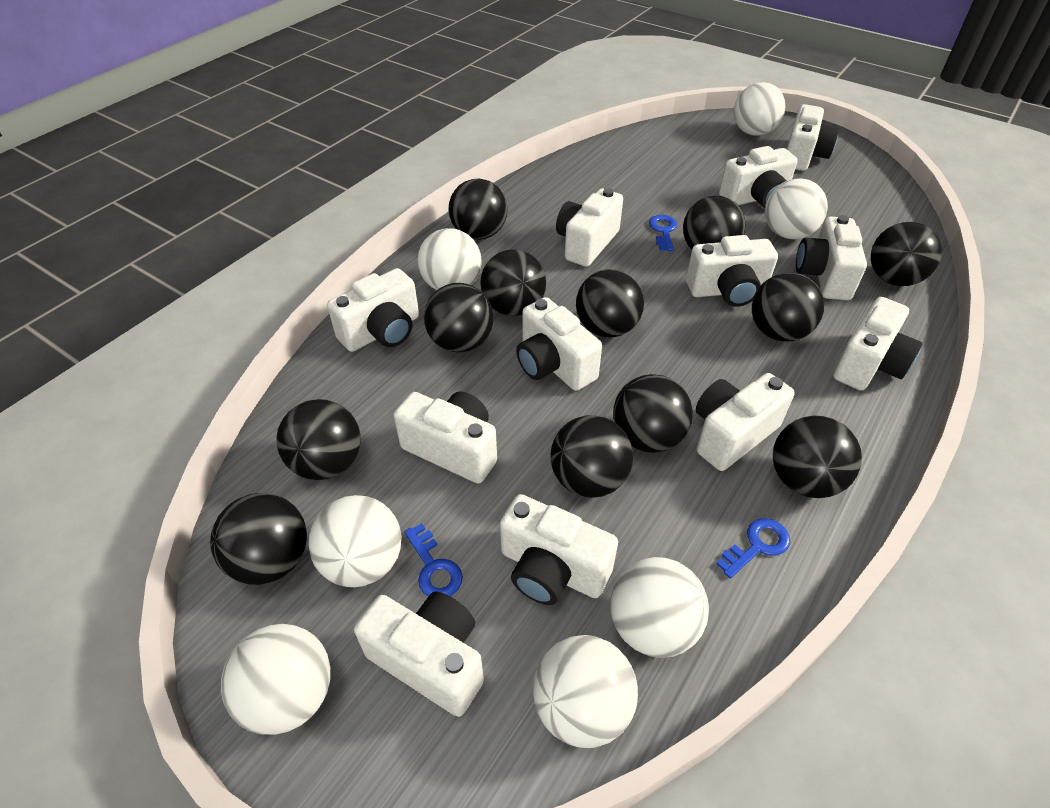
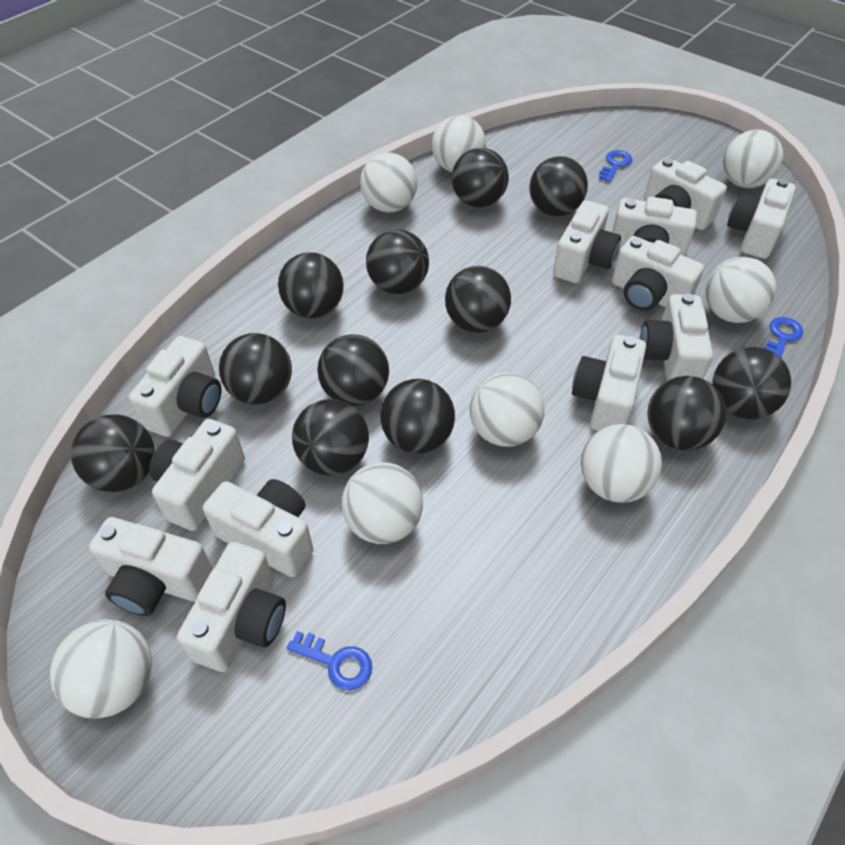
white ball: [221,624,331,735] [309,495,401,587] [418,228,482,290] [533,635,638,748] [610,557,709,658] [734,82,785,136] [765,178,828,239] = 7 -> [50,619,152,719] [341,462,423,544] [360,153,417,213] [432,115,486,172] [470,372,544,447] [581,424,662,503] [705,257,776,323] [723,130,783,188] = 8

